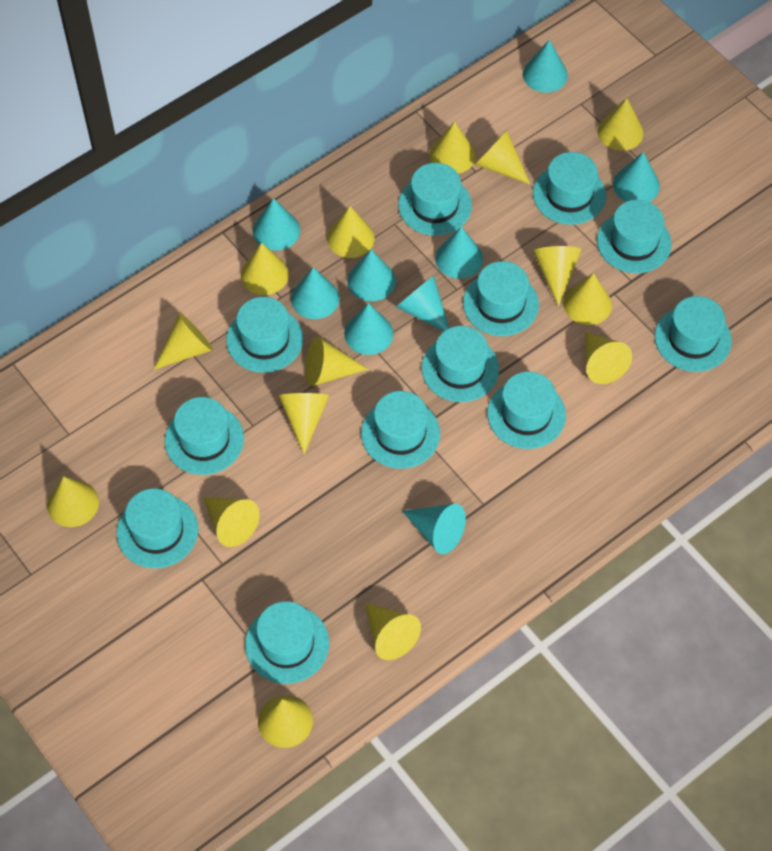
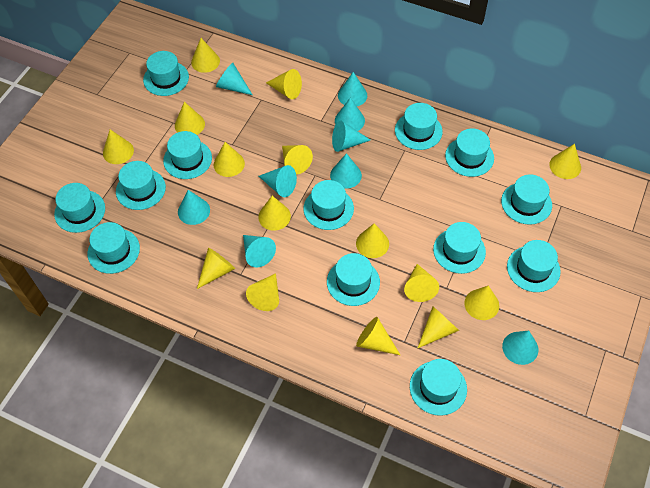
turquoise hat: [117,488,198,568] [165,397,244,475] [226,297,303,373] [245,601,329,684] [361,391,440,469] [398,163,472,236] [422,326,499,402] [463,261,539,336] [487,372,566,449] [533,152,606,225] [597,200,672,273] [655,296,732,372] = 12 -> [54,183,105,233] [87,222,140,274] [116,161,166,210] [143,51,189,96] [163,131,212,179] [303,180,354,230] [327,253,380,306] [395,103,443,150] [410,359,467,416] [433,222,486,274] [445,129,494,177] [501,174,552,225] [507,240,561,292] = 13

